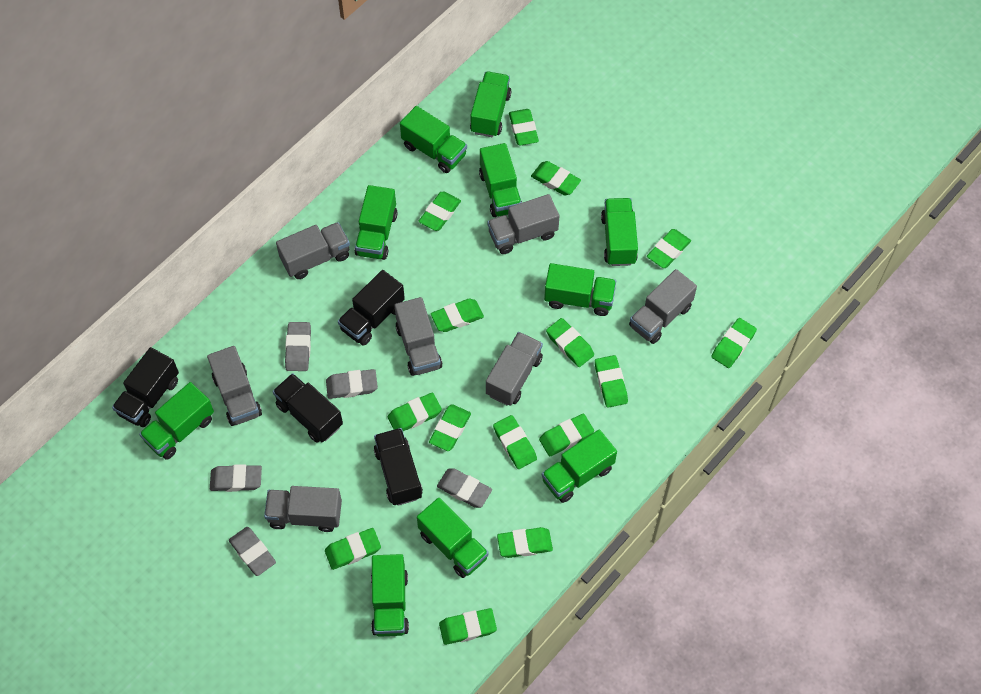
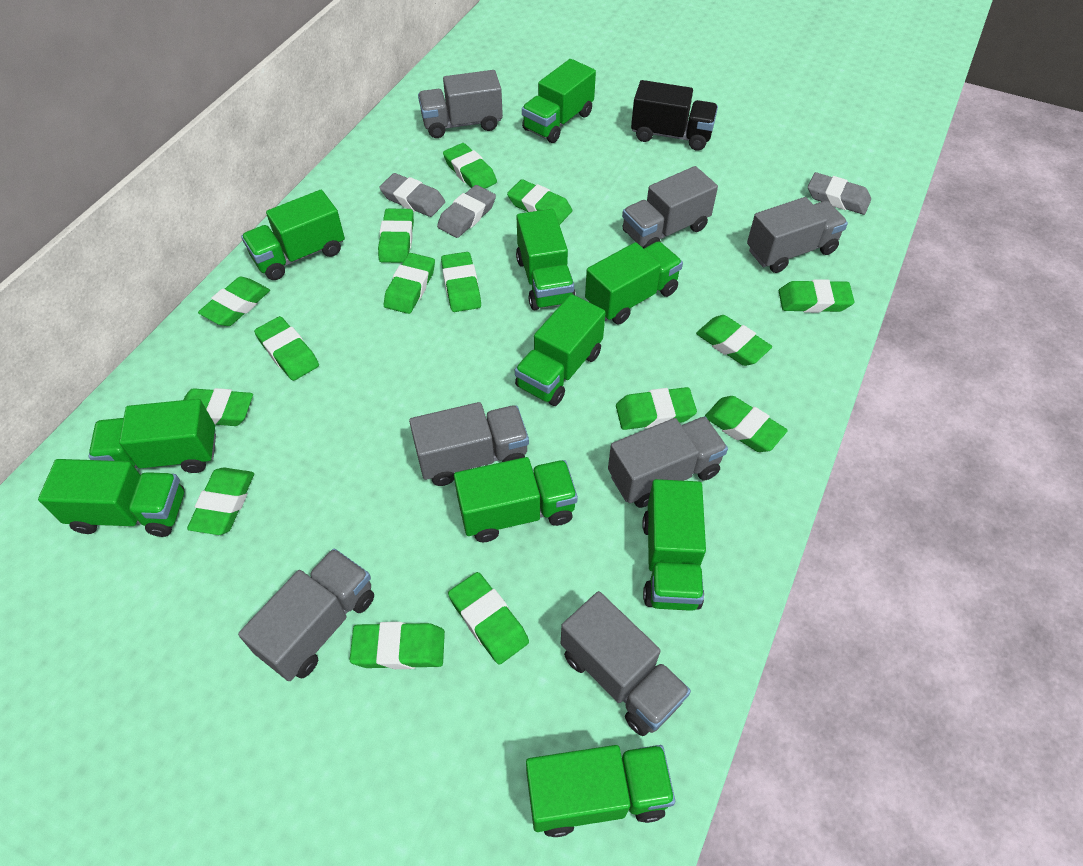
black truck: [112,347,179,427] [273,373,343,443] [338,270,405,346] [374,428,423,506] = 4 -> [631,80,718,151] = 1
grey eraser: [210,464,262,492] [229,527,276,576] [285,322,311,371] [326,369,378,399] [437,468,492,508] = 5 -> [379,173,445,217] [437,185,496,238] [808,172,871,215] = 3

